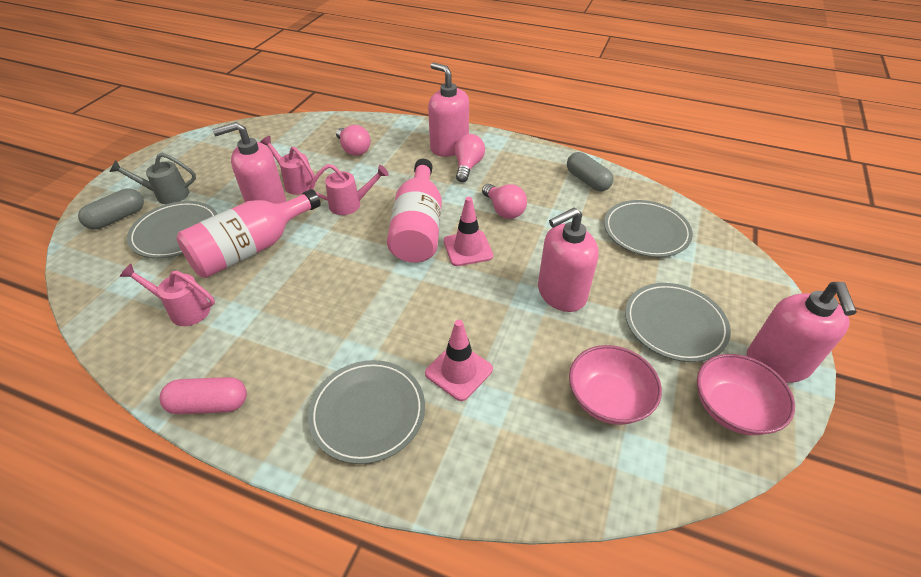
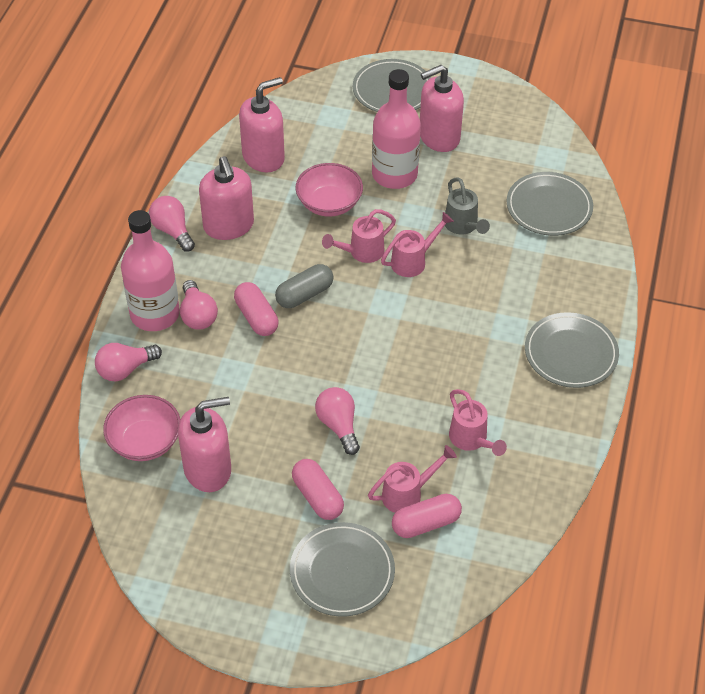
grey capsule: [78,189,144,230] [567,152,613,191] = 2 -> [275,264,334,308] = 1
pink capsule: [160,377,247,414] = 1 -> [234,282,278,336] [292,459,344,520] [392,494,462,538] = 3
pink light bulb: [336,125,371,156] [455,134,485,182] [482,184,527,219] = 3 -> [95,343,162,381] [149,196,195,252] [180,280,218,330] [315,387,360,455] = 4
pink traffic cone: [425,320,493,401] [444,197,493,266] = 2 -> none = 0
pink watering can: [120,264,215,326] [260,136,315,195] [309,164,389,215] = 3 -> [322,209,396,263] [368,445,457,513] [381,212,454,277] [449,389,507,456] = 4

